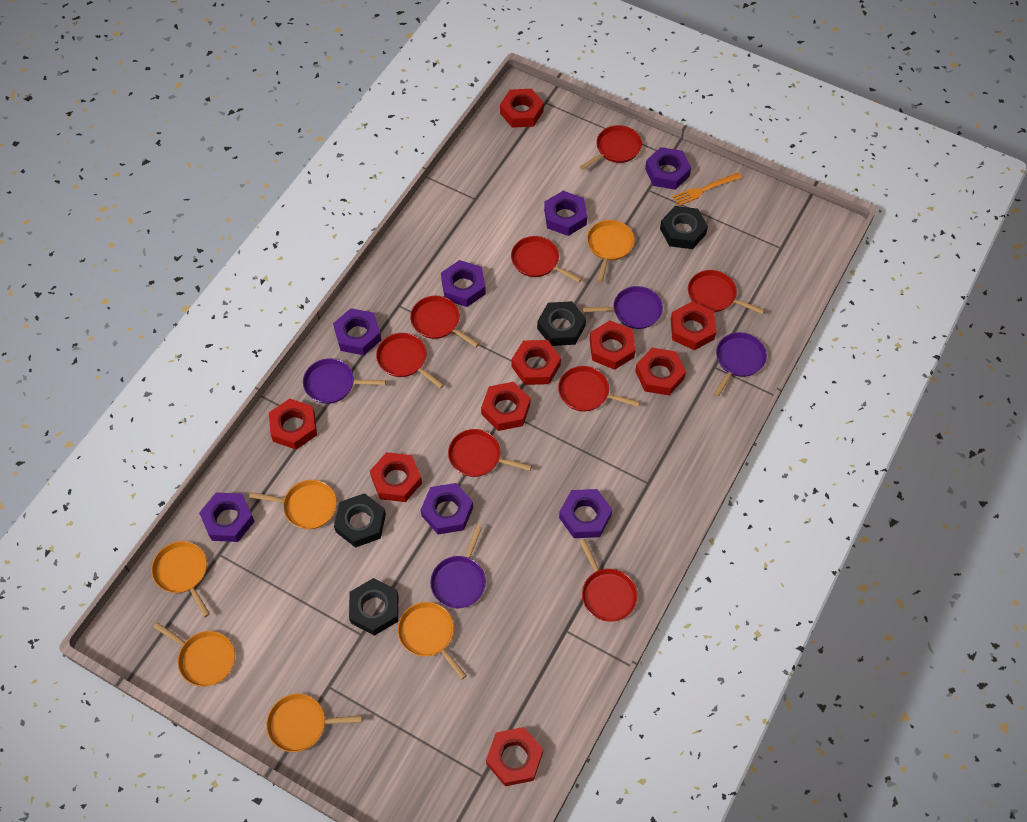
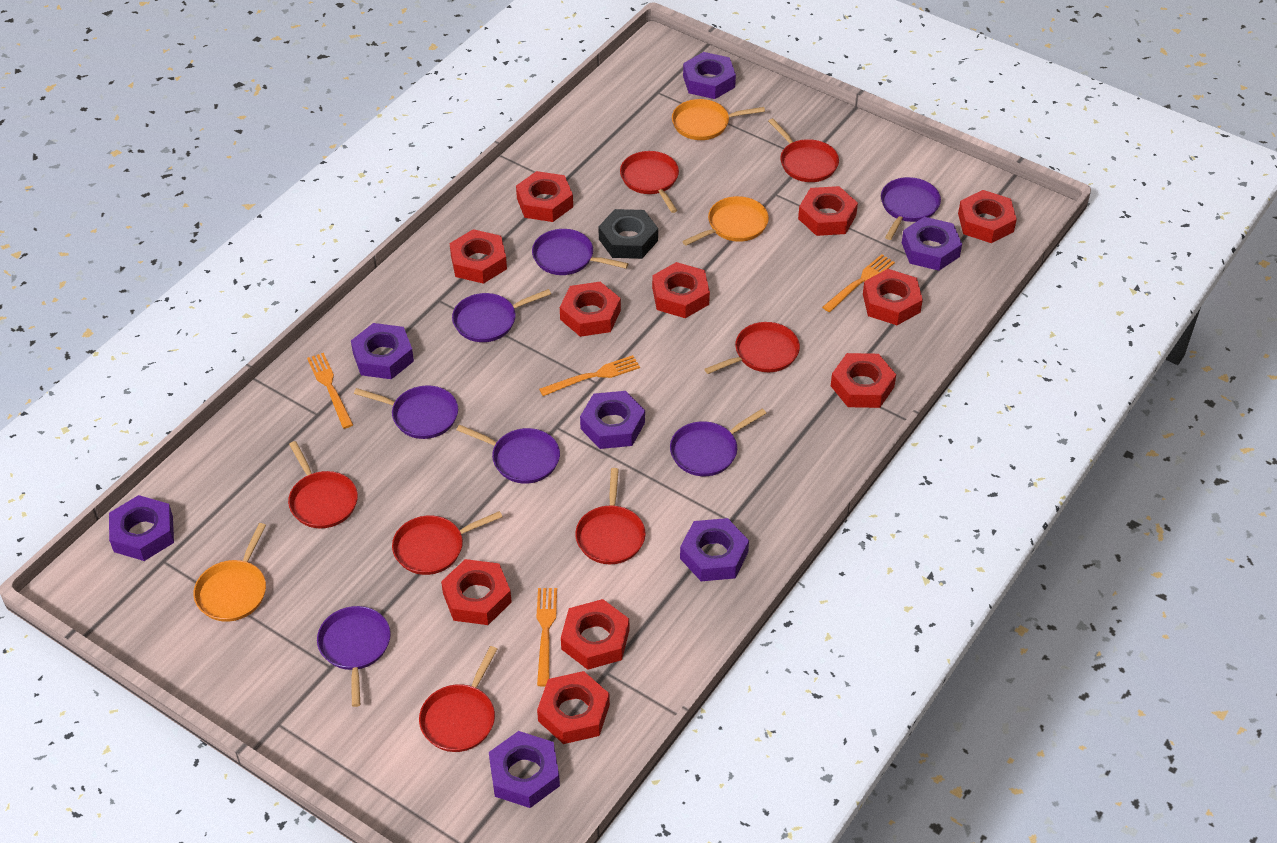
black nut: [334,493,386,548] [349,578,398,636] [537,301,586,346] [660,206,708,249] = 4 -> [598,209,658,259] = 1
orange fork: [673,172,742,206] = 1 -> [307,353,353,429] [537,588,557,687] [539,355,640,396] [822,254,895,312] = 4
orange pan: [151,541,210,617] [153,622,235,687] [249,480,337,529] [266,694,362,752] [398,602,467,680] [587,220,635,282] = 6 -> [194,523,266,622] [672,99,765,140] [682,196,769,246] = 3
purple pan: [303,358,386,404] [430,525,486,608] [582,286,663,329] [714,332,767,397] = 4 -> [317,606,391,707] [354,385,458,439] [452,289,551,342] [456,425,560,484] [532,229,628,275] [670,409,766,476] [881,177,941,240] = 7
red nut: [269,399,317,450] [370,452,422,502] [481,382,530,431] [486,727,543,786] [500,89,544,128] [512,340,561,385] [589,321,636,370] [635,348,686,395] [671,302,716,350] = 9 -> [441,559,512,625] [450,229,507,284] [516,171,573,222] [537,671,610,744] [560,282,621,337] [561,599,629,670] [652,262,710,318] [798,186,858,236] [831,353,896,408] [863,269,923,325] [958,190,1017,243] = 11
red pan: [376,333,444,389] [410,296,479,347] [448,429,532,477] [511,236,582,282] [558,366,640,412] [579,539,638,622] [580,125,642,170] [688,270,764,314] = 8 -> [288,441,358,528] [392,511,502,575] [419,646,497,752] [575,468,646,564] [620,151,679,213] [705,322,800,374] [768,118,839,182] = 7

